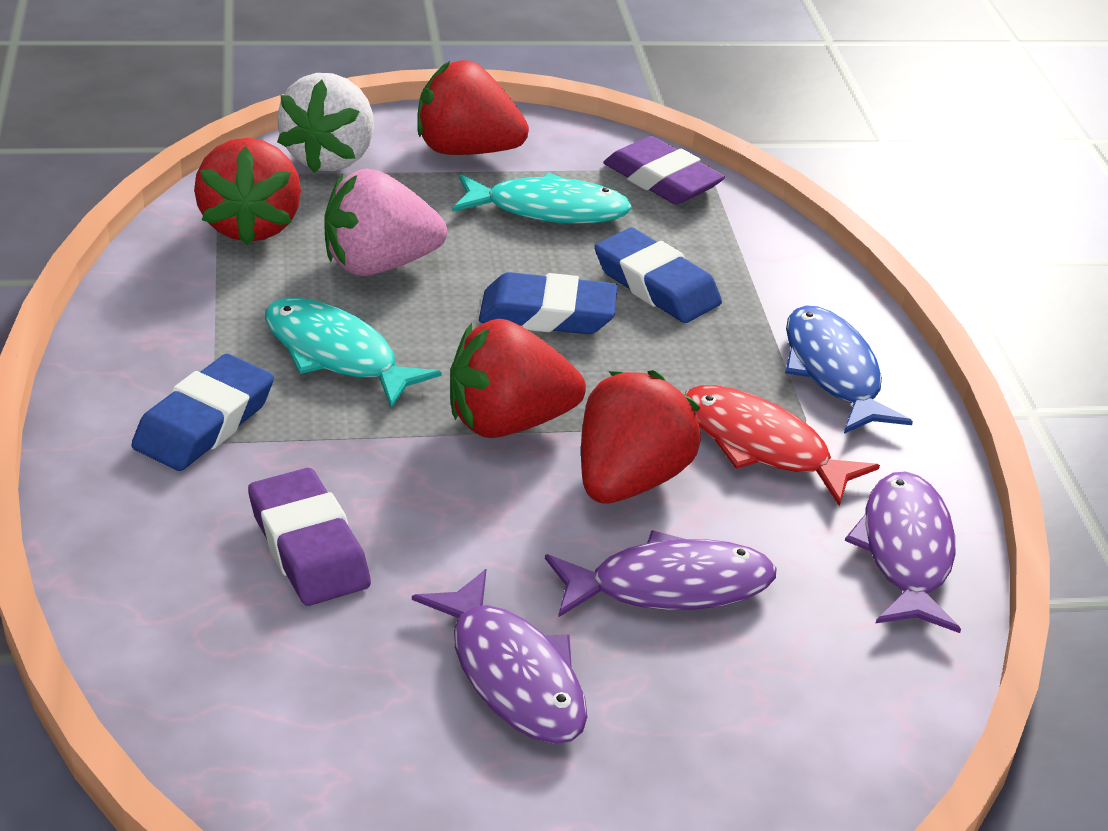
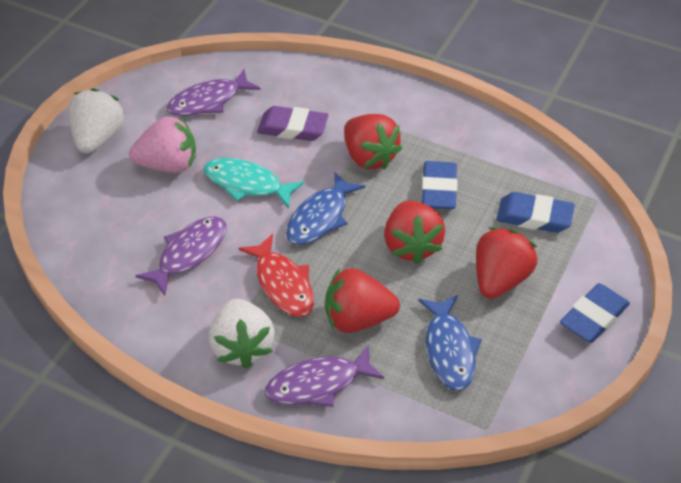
blue fish: [785,305,913,434] = 1 -> [286,171,365,245] [418,295,482,391] = 2
purple eraser: [248,468,371,606] [603,136,725,204] = 2 -> [257,106,329,141] = 1
turquoise fish: [265,298,441,408] [452,173,632,224] = 2 -> [204,158,304,208] = 1
white strawberry: [277,73,374,173] = 1 -> [68,88,125,153] [208,299,275,368] = 2

